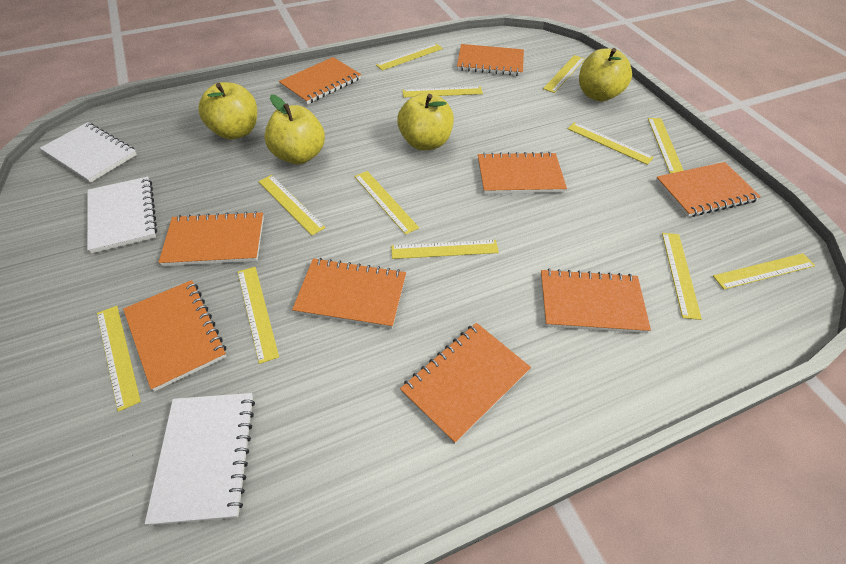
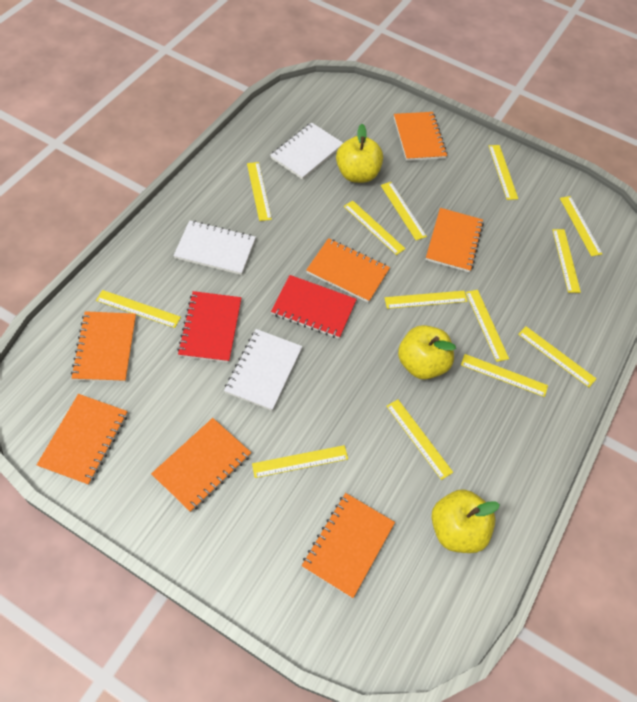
orange notebook: [123,280,227,391] [158,211,264,266] [279,57,361,104] [292,258,406,329] [400,323,531,444] [457,44,524,76] [478,152,567,194] [540,269,651,333] [656,162,761,217] = 9 -> [37,394,128,485] [71,311,136,382] [151,418,251,512] [302,493,395,598] [306,238,390,303] [394,112,448,161] [426,208,484,272] = 7
red notebook: none = 0 -> [177,291,242,363] [271,275,357,339] = 2
yellow apple: [198,82,257,140] [264,95,325,164] [397,93,454,150] [579,48,632,101] = 4 -> [336,124,383,183] [398,325,456,380] [431,489,500,553] = 3
yellow ruler: [97,306,141,412] [238,267,279,364] [258,175,326,235] [354,171,419,235] [376,44,443,71] [391,240,499,259] [402,86,483,97] [543,55,585,93] [568,122,654,165] [648,118,684,173] [662,233,702,320] [713,253,815,289] = 12 -> [96,290,181,328] [247,162,272,221] [252,445,348,478] [344,200,405,255] [380,182,427,240] [385,291,467,309] [386,399,453,480] [461,354,548,397] [466,290,509,362] [489,145,518,200] [518,326,597,387] [552,229,581,293] [560,196,602,256] = 13

